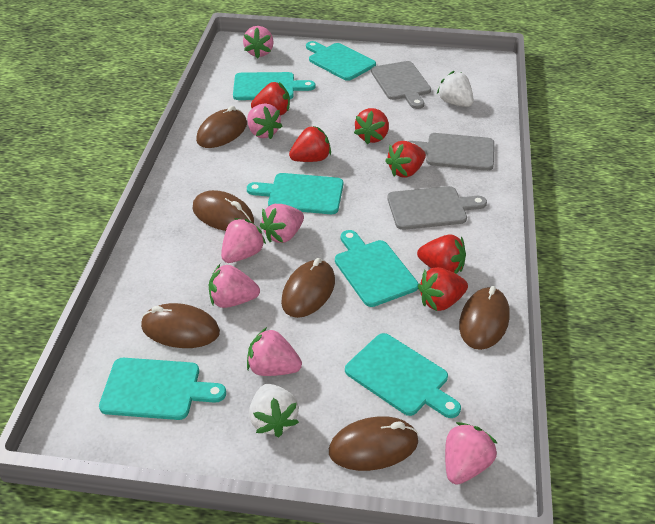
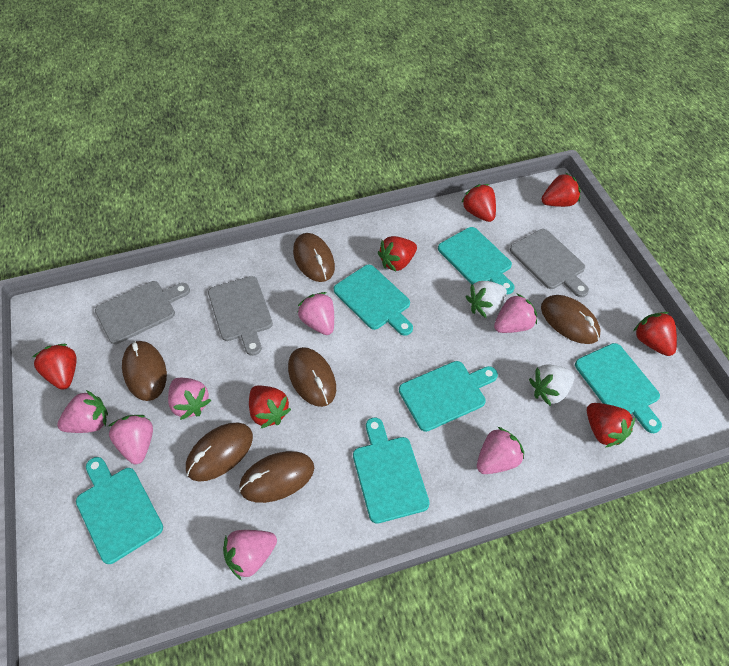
red strawberry: [251,82,290,115] [289,126,331,162] [354,108,389,145] [385,141,426,178] [417,234,466,274] [418,267,468,311] = 6 -> [33,344,77,390] [249,385,291,428] [378,236,417,272] [461,184,496,222] [541,173,581,207] [587,403,635,447] [634,312,677,356] = 7

